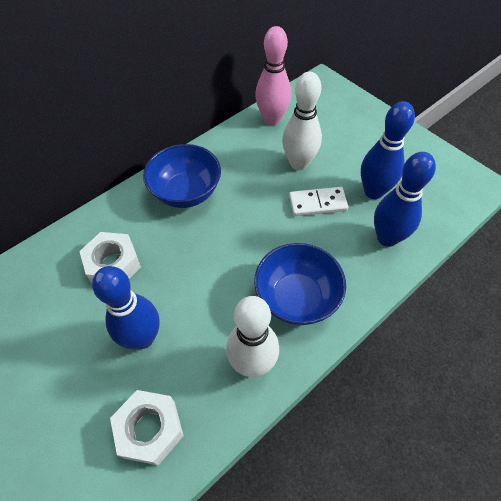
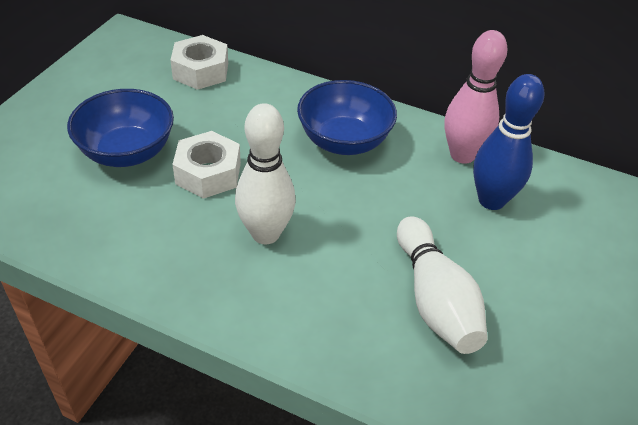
blue bowling pin: [92,266,160,349] [361,101,415,199] [374,152,436,247] = 3 -> [473,74,545,210] = 1
white domino: [289,187,348,216] = 1 -> none = 0

